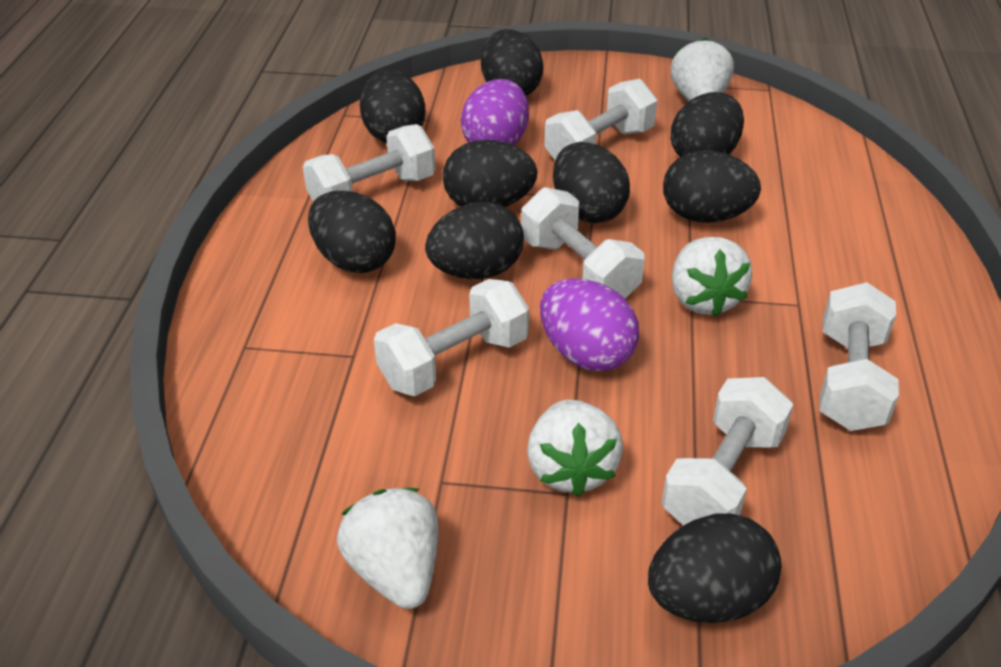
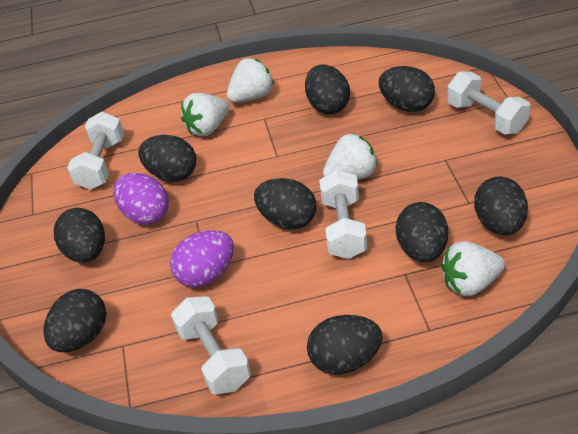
white dumbbell: [303,124,435,202] [374,279,529,396] [521,187,645,299] [544,79,658,160] [662,377,793,526] [819,282,899,431] = 6 -> [67,112,124,190] [171,296,251,394] [319,170,367,259] [447,72,530,134] = 4

